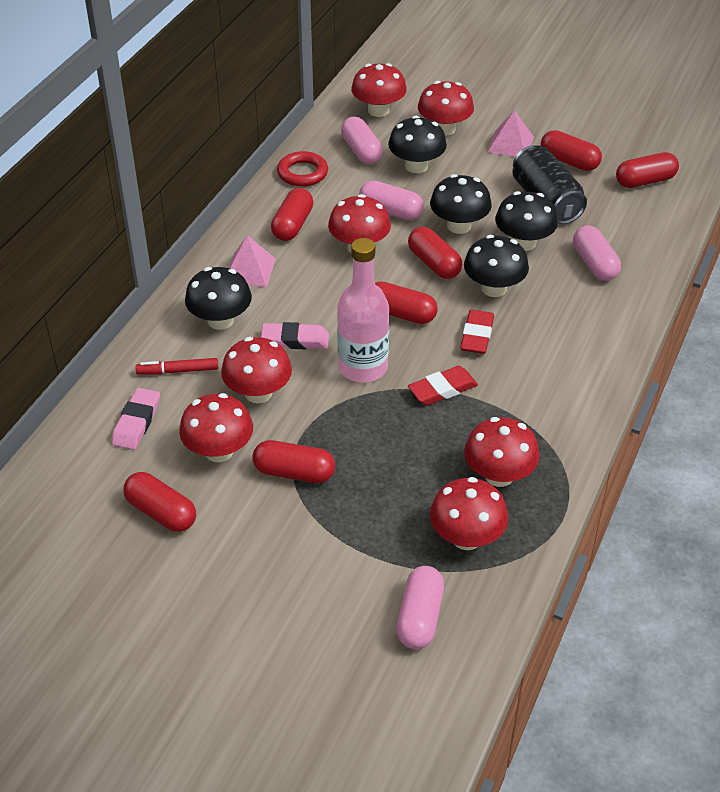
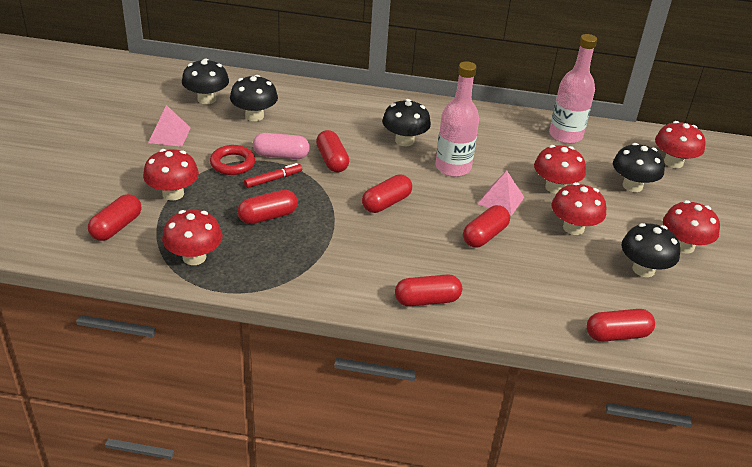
black can: [512,145,587,225] = 1 -> none = 0
pink bottle: [337,238,389,383] = 1 -> [436,61,479,177] [549,34,597,144] = 2
pink capsule: [341,117,383,164] [359,181,424,220] [396,566,444,649] [573,225,621,281] = 4 -> [253,133,310,159] = 1
pink eraser: [112,388,160,450] [261,322,329,349] = 2 -> none = 0
red eraser: [408,366,478,405] [460,310,494,354] = 2 -> none = 0
red mushroom: [179,393,253,462] [221,337,292,403] [328,194,391,253] [351,63,407,117] [418,81,474,136] [430,477,508,550] [464,417,540,487] = 7 -> [143,149,199,201] [162,210,223,265] [534,145,586,194] [552,182,606,235] [655,121,705,168] [663,200,720,254] = 6

